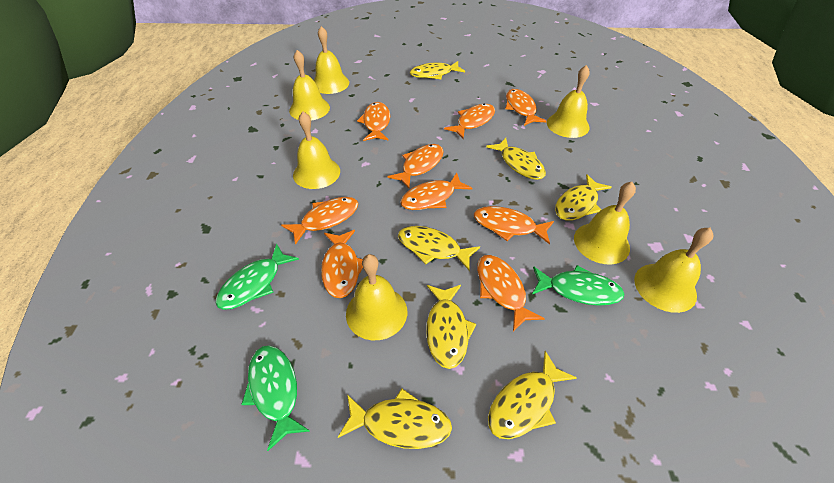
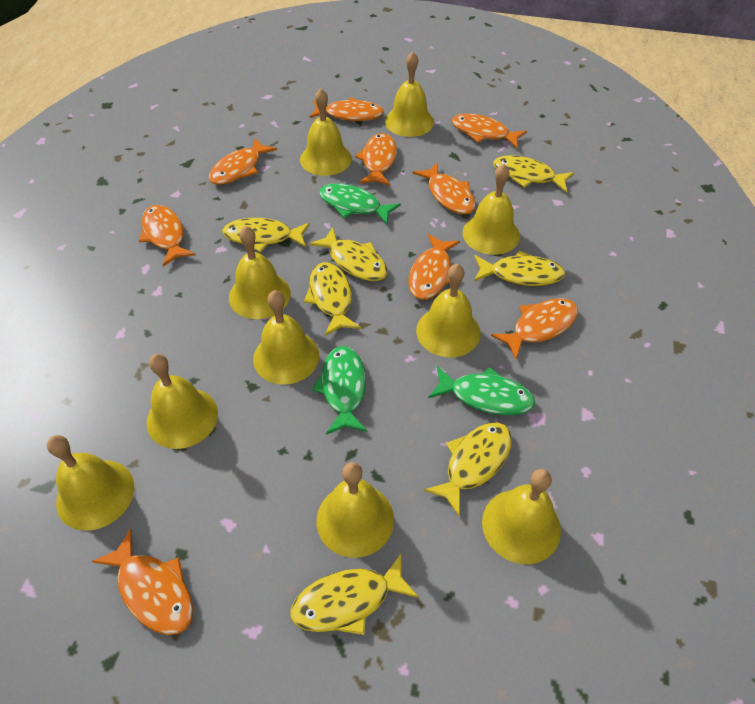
yellow bell: [289,50,330,120] [293,112,340,189] [314,26,349,94] [346,254,407,340] [547,65,590,138] [574,182,636,265] [634,228,713,313] = 7 -> [47,435,134,531] [147,354,218,449] [229,226,291,319] [253,290,319,385] [300,88,352,176] [316,462,394,558] [385,51,434,137] [416,263,481,358] [463,164,520,255] [482,469,561,564] = 10

